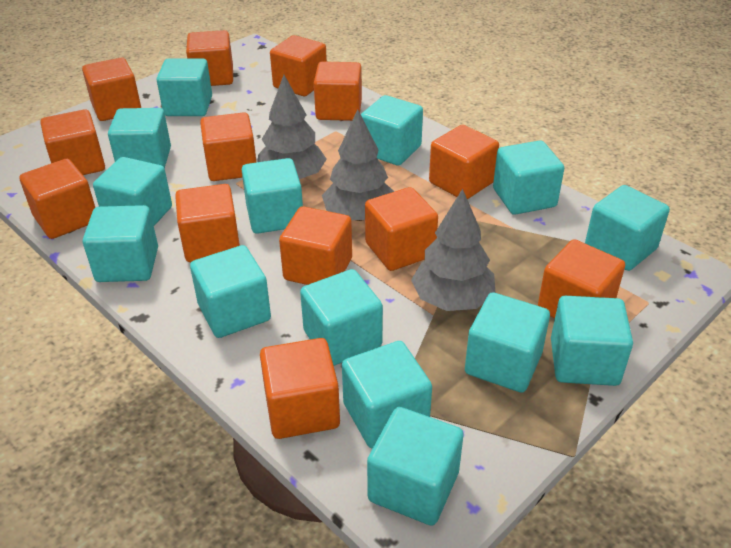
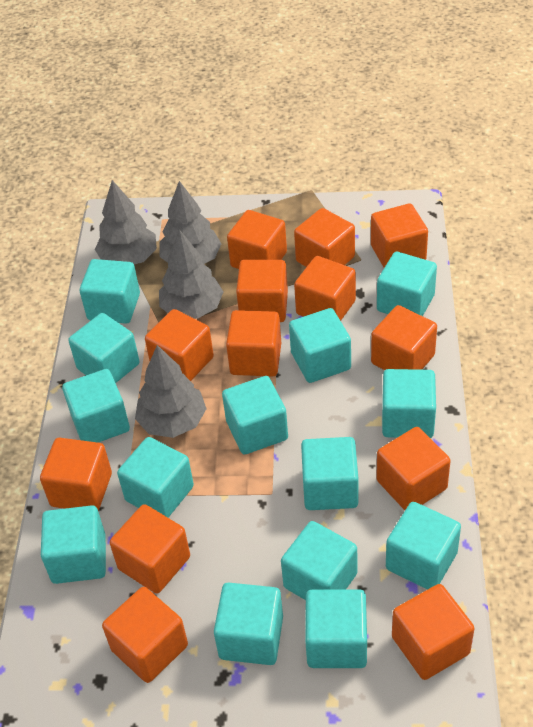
grey tree: [257,75,327,179] [322,110,394,221] [411,189,495,311] = 3 -> [95,180,157,264] [135,345,207,438] [159,230,223,319] [160,181,222,264] = 4

